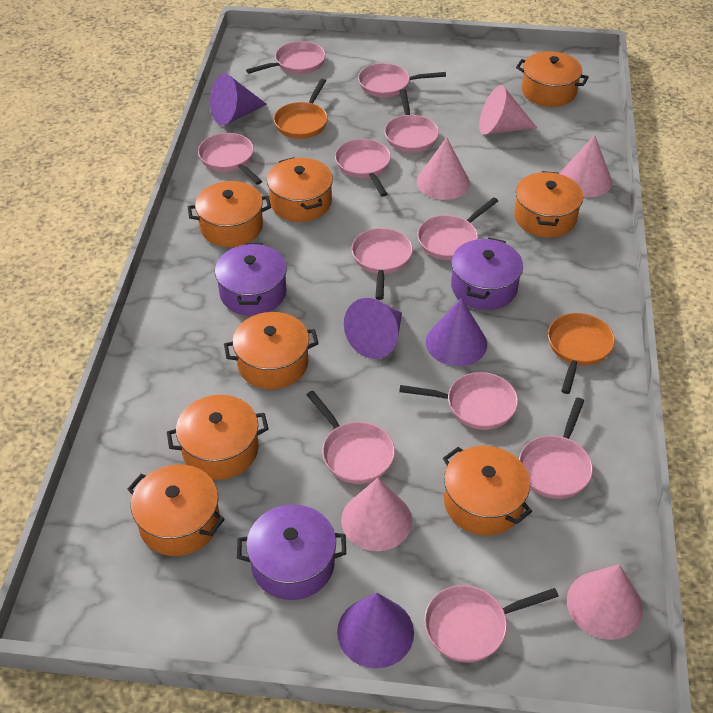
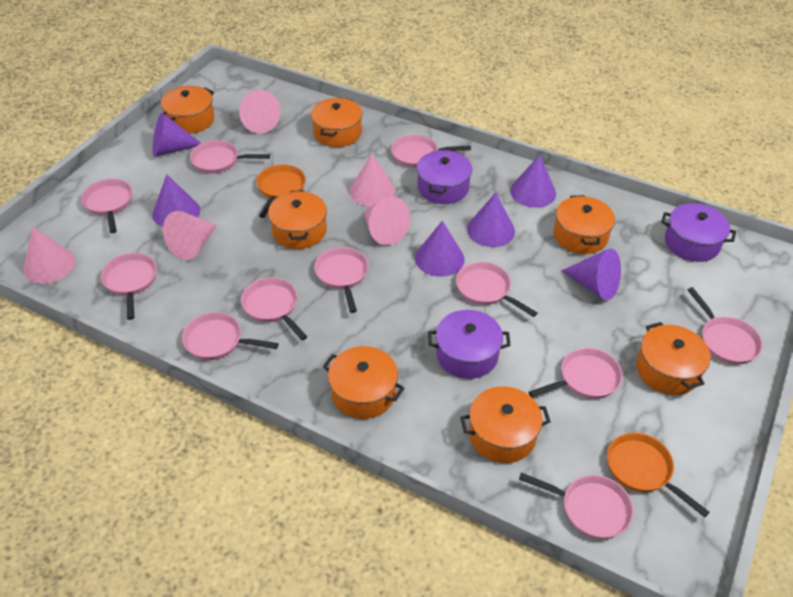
orange pot: [127,464,225,556] [167,395,269,480] [188,181,271,247] [224,312,319,389] [267,157,333,222] [443,446,532,536] [514,171,583,238] [516,51,589,107] = 8 -> [161,86,215,134] [268,190,327,249] [311,98,363,147] [323,346,404,419] [460,386,551,463] [554,195,615,254] [636,322,711,395] = 7
purple cone: [210,74,267,126] [337,593,414,669] [344,298,402,359] [426,298,487,366] = 4 -> [152,174,200,227] [153,113,201,157] [415,221,464,277] [467,193,515,247] [510,155,556,208] [561,248,621,301] = 6

